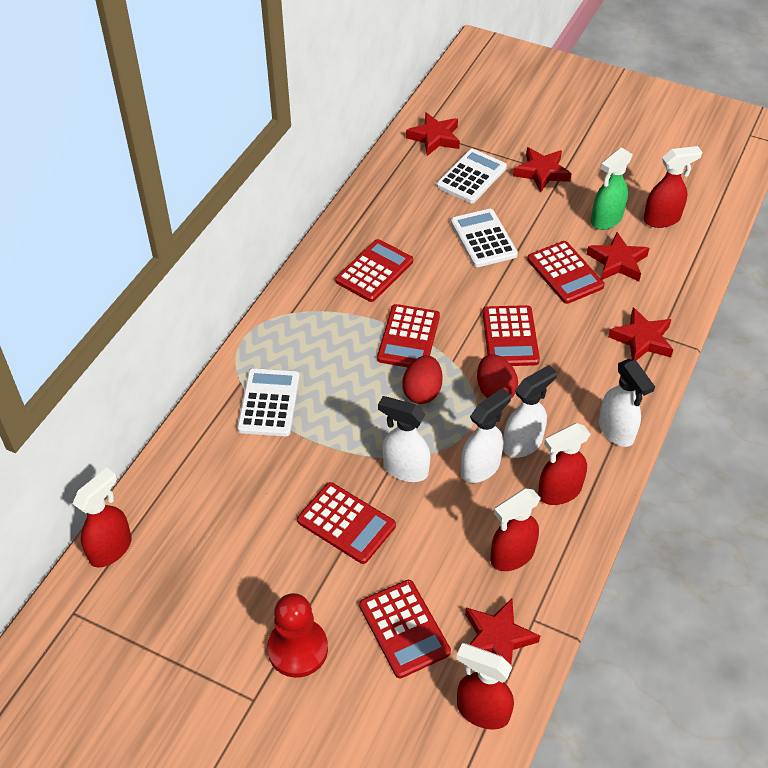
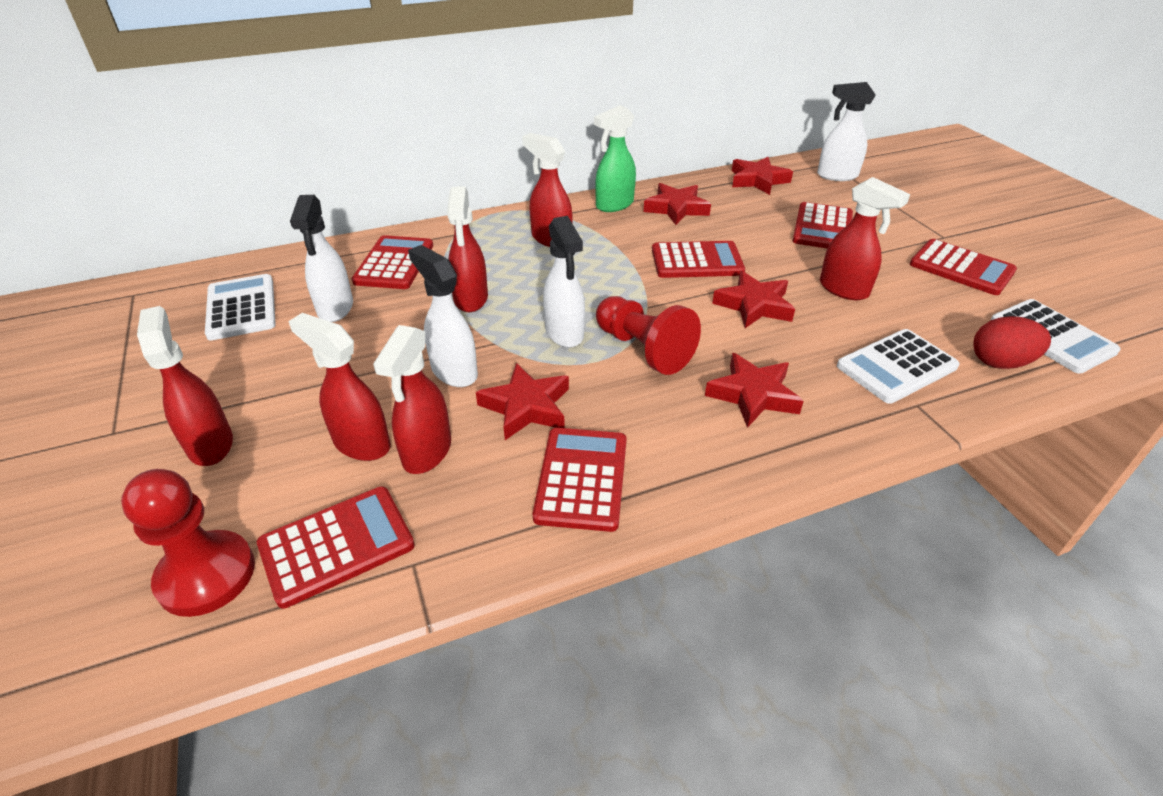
red egg: [402,355,443,404] [477,354,518,398] = 2 -> [973,316,1051,369] = 1
red pawn: [267,593,328,678] = 1 -> [121,469,255,617] [596,296,701,375] = 2
red spray bottle: [72,468,132,568] [456,643,514,730] [490,488,541,571] [538,423,591,505] [643,146,702,228] = 5 -> [137,306,233,466] [288,313,390,461] [373,325,451,474] [447,186,488,312] [522,133,573,247] [820,177,910,300] = 6

